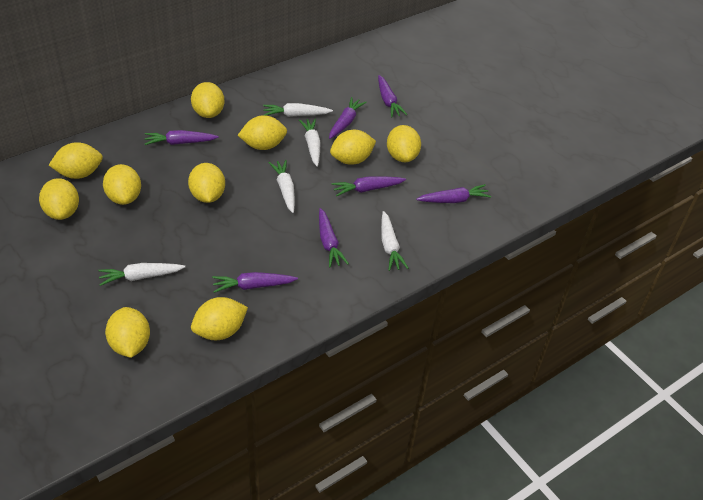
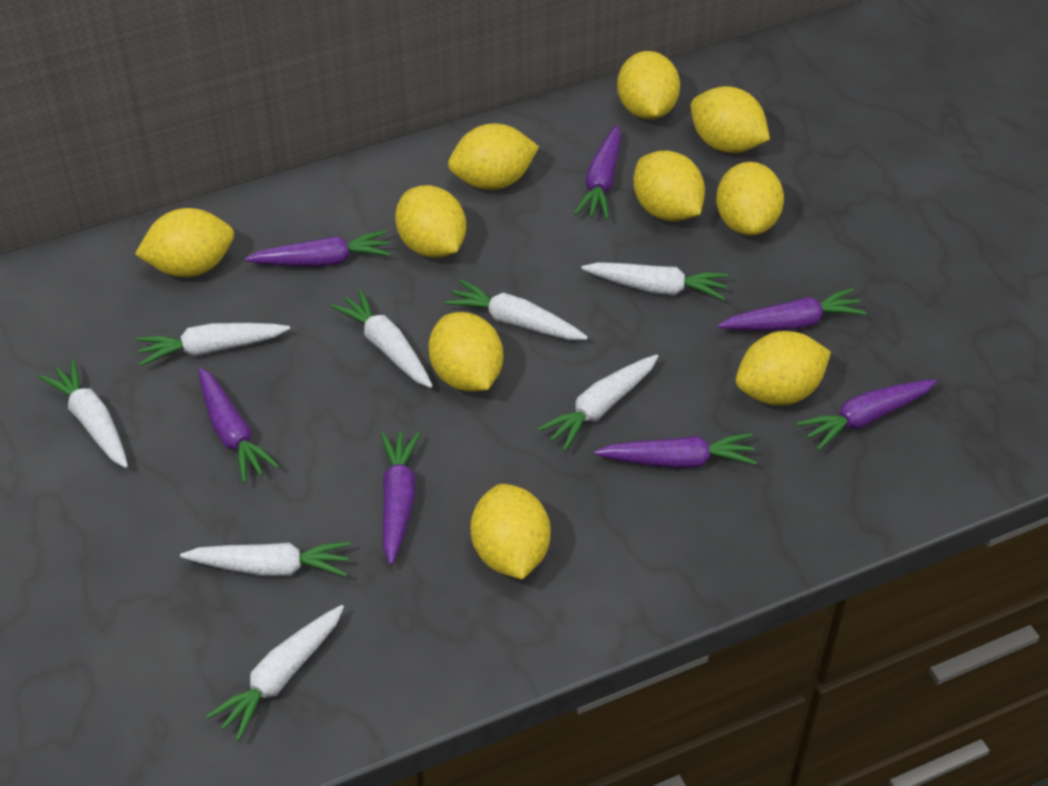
white carrot: [98,263,185,286] [263,103,333,117] [269,160,295,213] [299,118,321,167] [381,211,408,271] = 5 -> [39,359,128,468] [136,323,290,366] [180,541,350,577] [206,605,344,741] [331,289,433,388] [445,279,588,340] [537,354,658,451] [581,262,728,300] = 8

